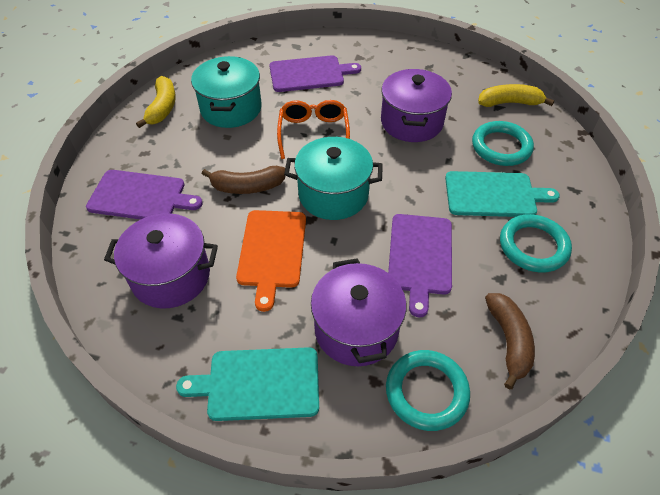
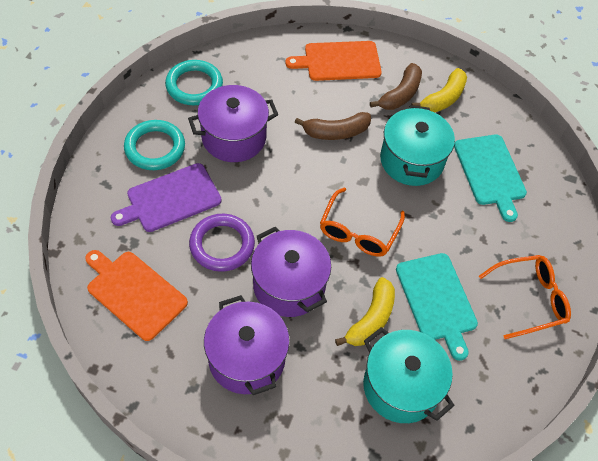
orange cutting board: [236,210,306,312] = 1 -> [85,250,188,341] [285,41,382,81] = 2
orange glasses: [277,100,350,159] = 1 -> [320,187,405,257] [479,255,571,339] = 2
purple cutting board: [86,170,203,220] [269,55,361,92] [388,214,452,317] = 3 -> [111,163,222,232] = 1
purple ring: none = 0 -> [189,214,255,272] = 1
turquoise ring: [386,350,470,431] [472,121,534,166] [500,214,572,273] = 3 -> [124,120,185,170] [165,60,223,105] = 2

